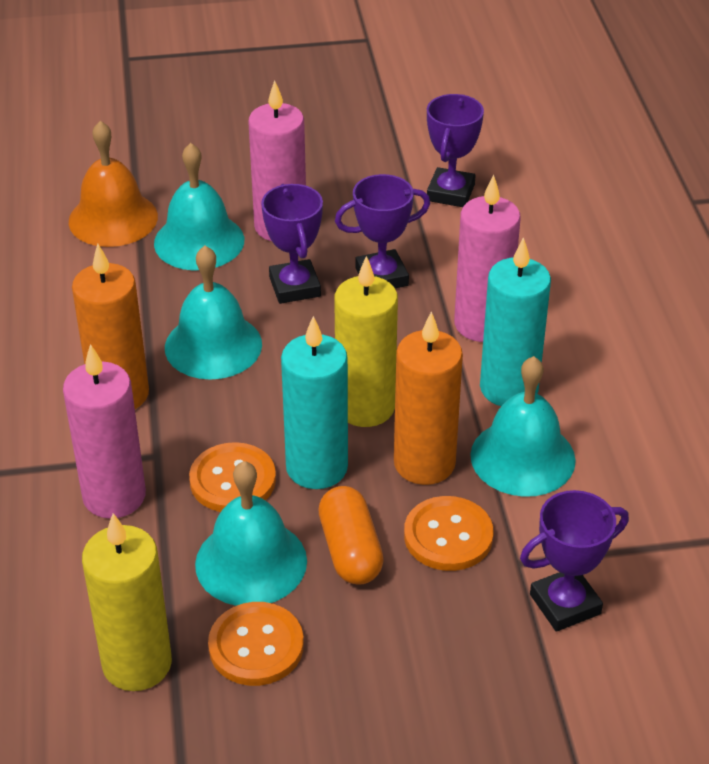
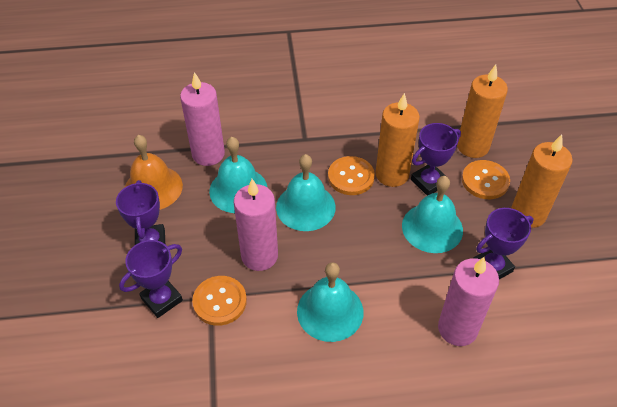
orange candle: [72,243,149,409] [394,311,463,485] = 2 -> [375,93,420,187] [457,65,508,158] [511,135,572,228] = 3
orange capsule: [318,486,384,585] = 1 -> none = 0
turquoise candle: [281,316,348,489] [480,237,551,406] = 2 -> none = 0
yellow candle: [82,513,172,691] [334,256,398,427] = 2 -> none = 0

